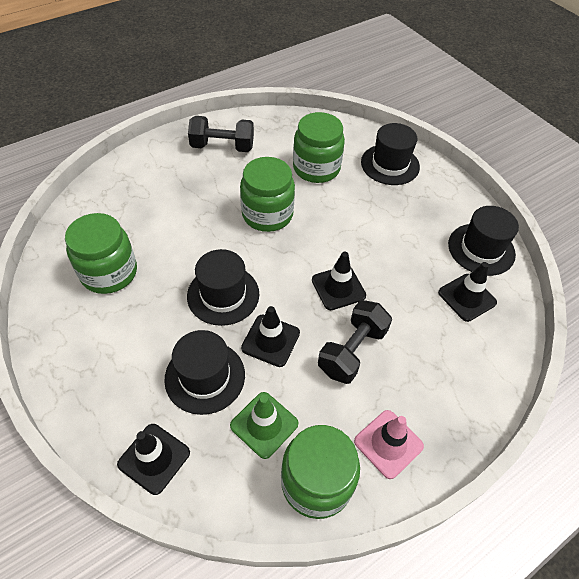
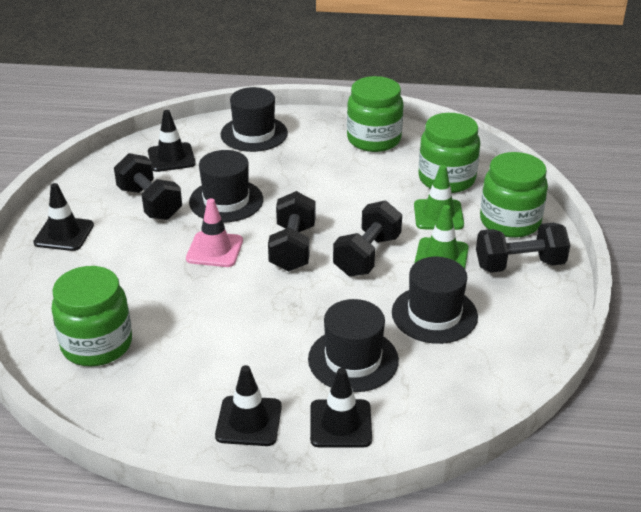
black dumbbell: [188,116,254,152] [318,300,392,384] = 2 -> [114,153,182,220] [268,191,315,272] [333,200,402,277] [476,223,570,273] = 4
green traffic cone: [230,392,299,459] = 1 -> [414,165,464,230] [414,205,469,269] = 2

